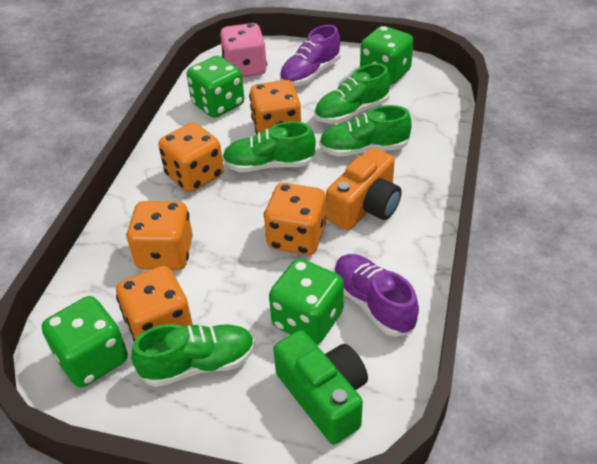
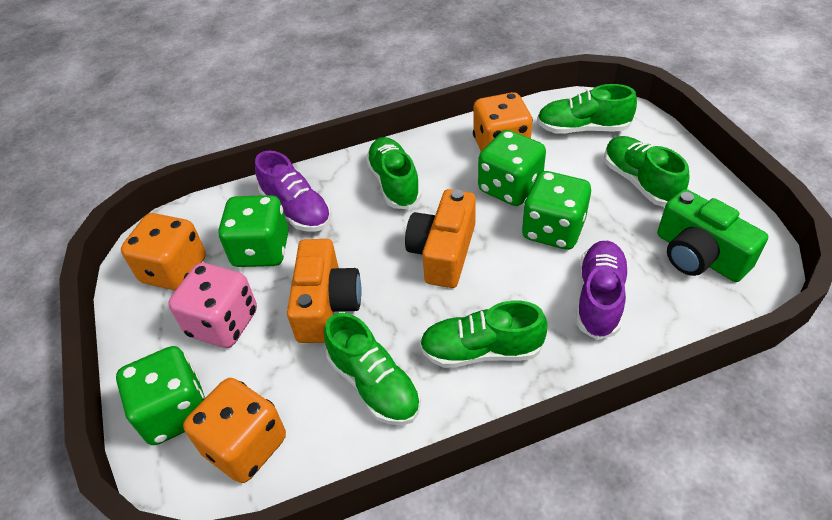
green shoe: [131,324,255,387] [222,121,316,172] [314,63,390,124] [319,105,412,156] = 4 -> [324,313,421,426] [366,137,421,209] [420,300,548,368] [537,84,637,134] [604,136,689,207] = 5
orange camera: [326,147,402,230] = 1 -> [287,239,362,343] [405,189,476,288] = 2
orange dice: [116,266,193,341] [126,201,193,270] [158,122,224,192] [249,80,301,134] [264,183,326,255] = 5 -> [121,213,206,290] [183,378,286,483] [473,92,533,151] = 3

